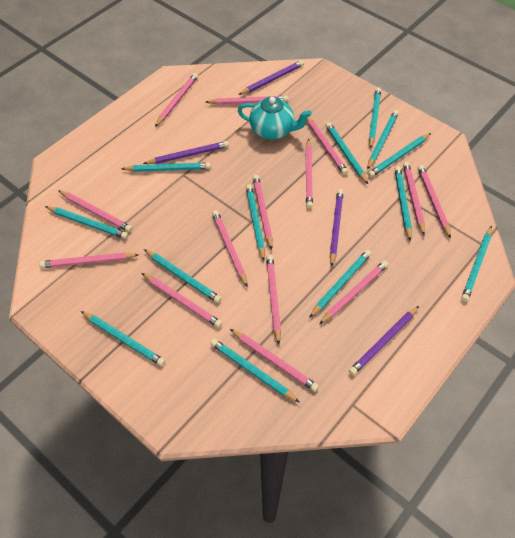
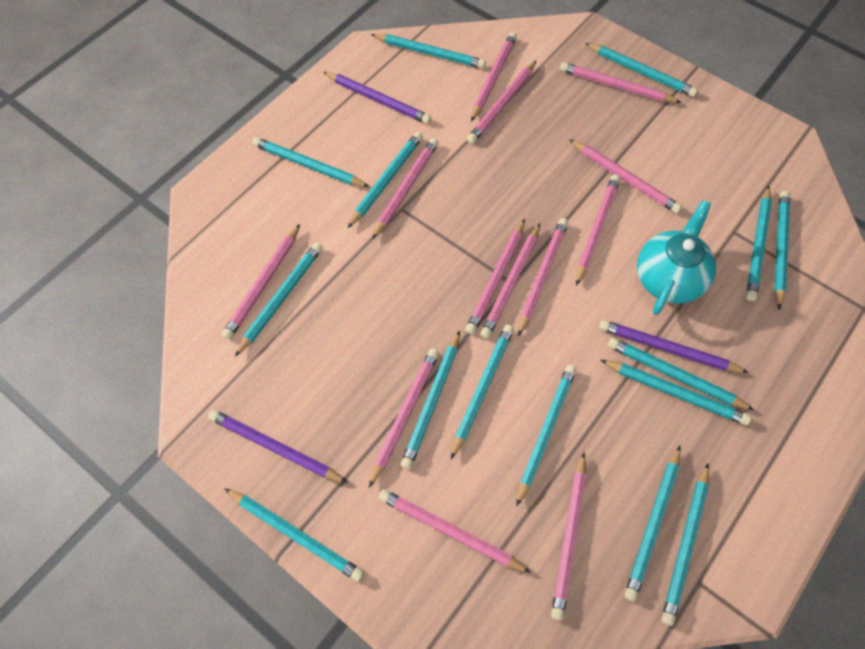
pink pencil: [39,253,139,268] [58,190,132,232] [142,273,222,328] [155,73,198,127] [206,96,288,105] [212,210,248,287] [230,329,319,392] [253,175,273,250] [266,255,281,345] [306,139,313,209] [307,117,348,175] [319,261,388,324] [403,162,425,235] [418,165,451,238] = 14 -> [222,224,300,340] [369,348,439,488] [372,138,439,239] [379,489,532,573] [465,219,525,334] [467,61,536,144] [471,32,517,122] [480,223,540,339] [518,218,568,336] [551,452,586,621] [560,62,682,103] [569,139,682,213] [576,175,620,286] = 13
purple pencil: [143,141,229,164] [238,60,304,95] [330,189,344,267] [349,306,419,375] = 4 -> [208,410,348,483] [323,72,431,124] [599,320,749,373] = 3
turquoise pencil: [45,206,128,239] [81,311,165,366] [122,163,211,172] [144,249,222,303] [210,339,300,403] [246,184,265,261] [309,250,372,318] [325,122,368,184] [367,110,399,170] [368,133,431,177] [369,87,381,149] [395,166,412,241] [461,226,492,302] = 13 -> [224,488,364,582] [235,242,323,357] [252,137,370,187] [347,132,423,228] [371,34,486,69] [401,331,460,469] [451,325,514,459] [516,365,577,507] [585,43,698,97] [601,360,751,425] [608,337,754,410] [624,446,681,601] [662,463,709,626] [746,186,772,301] [774,191,790,310] = 15

